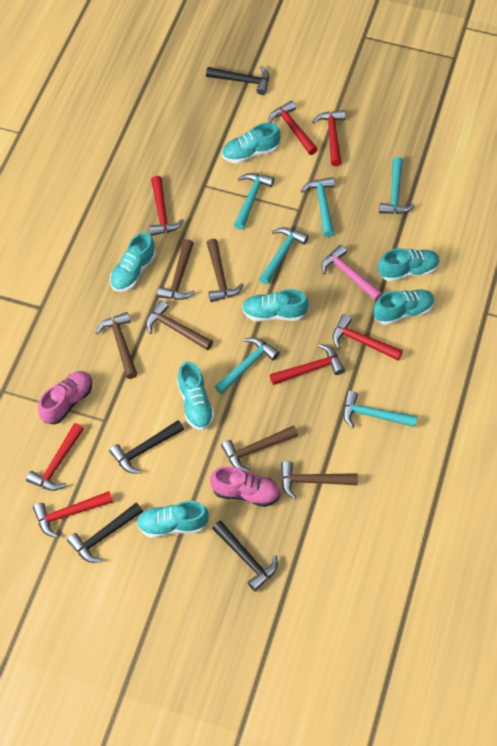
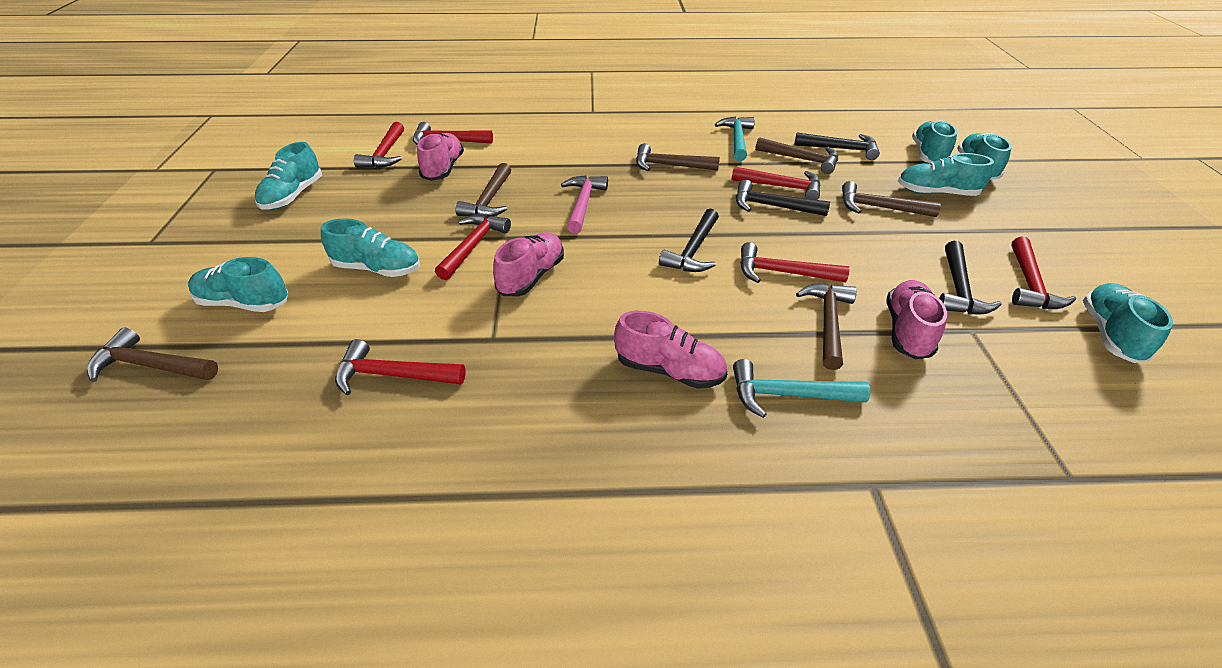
pink shoe: [38,371,92,424] [210,466,280,507] = 2 -> [417,133,464,181] [493,232,564,296] [614,311,727,389] [887,280,947,359] = 4
turquoise hammer: [215,337,280,394] [234,173,274,230] [259,227,309,285] [301,177,335,237] [343,391,417,428] [379,157,415,214] = 6 -> [715,116,755,161] [733,359,870,418] = 2

